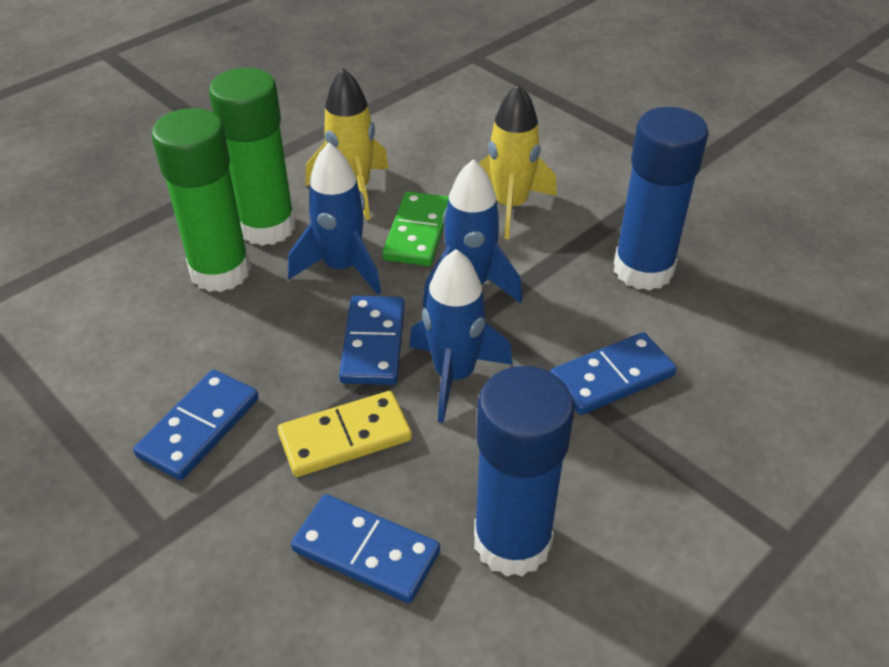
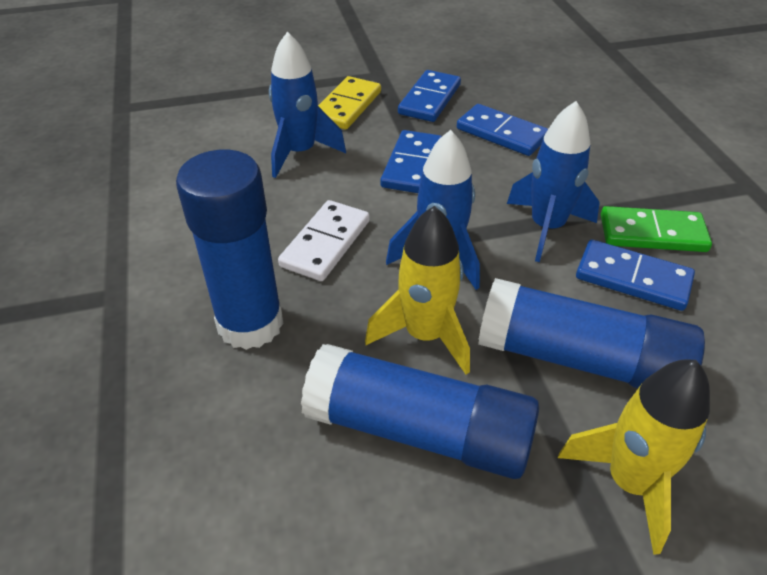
blue glue stick: [474,366,575,577] [614,107,709,291] = 2 -> [176,150,284,350] [301,344,539,479] [478,278,705,388] = 3
green glue stick: [151,108,251,292] [209,68,296,246] = 2 -> none = 0
white domino: none = 0 -> [278,200,370,281] = 1

